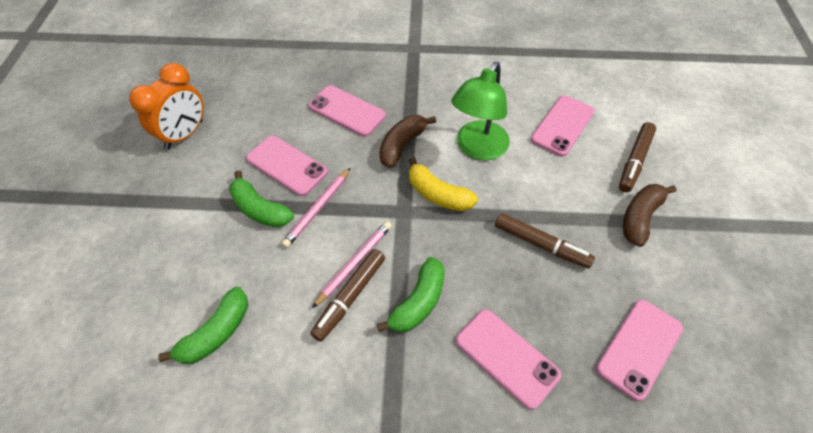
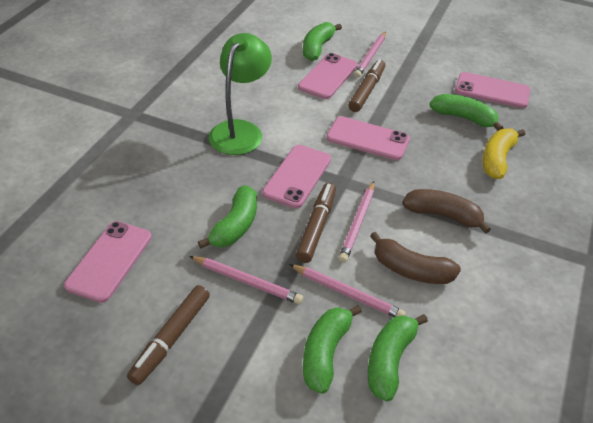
green banana: [158,287,248,364] [229,171,294,228] [377,257,445,332] = 3 -> [198,186,257,249] [303,22,342,61] [303,305,362,394] [368,314,428,401] [429,94,503,131] = 5
orange clock: [129,63,204,150] = 1 -> none = 0
pink pencil: [281,168,350,248] [312,221,392,308] = 2 -> [190,256,303,304] [289,264,406,317] [339,181,375,263] [354,32,386,78] = 4

